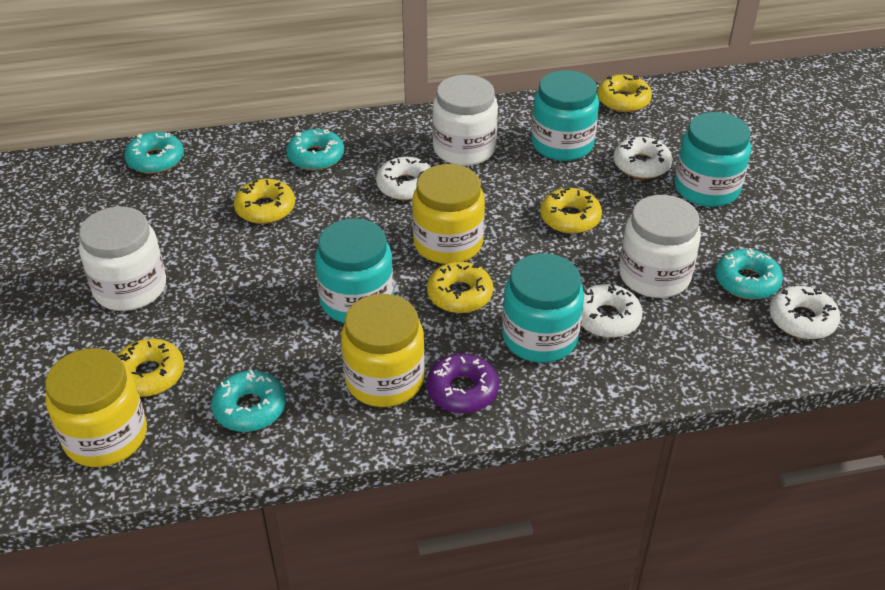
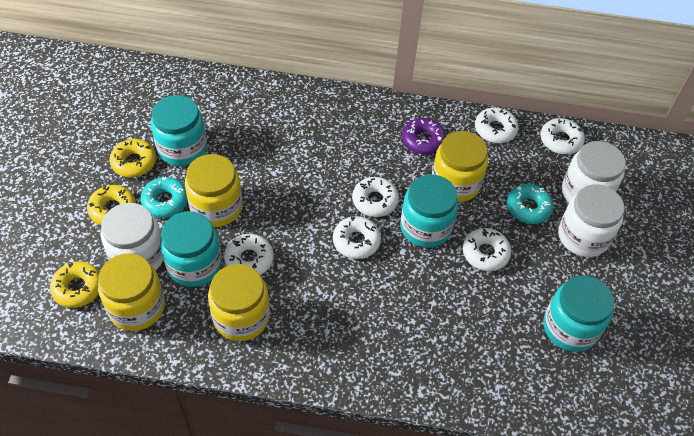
turquoise donut: [124,132,184,174] [211,370,286,432] [287,129,344,171] [715,248,783,299] = 4 -> [140,177,188,218] [507,184,554,224] = 2
white donut: [376,157,431,200] [581,284,643,338] [613,137,672,179] [769,286,840,339] = 4 -> [224,234,274,275] [333,216,381,259] [352,177,399,217] [463,228,511,271] [475,107,519,143] [541,118,585,154] = 6
yellow donut: [117,339,184,397] [234,179,295,224] [427,262,493,313] [540,188,602,234] [597,74,652,112] = 5 -> [50,261,100,308] [87,185,136,225] [110,139,156,177] = 3
yellow jar: [45,348,147,467] [341,294,425,407] [412,164,485,264] = 3 -> [98,253,165,331] [185,154,242,227] [208,264,270,341] [432,131,488,202] = 4

